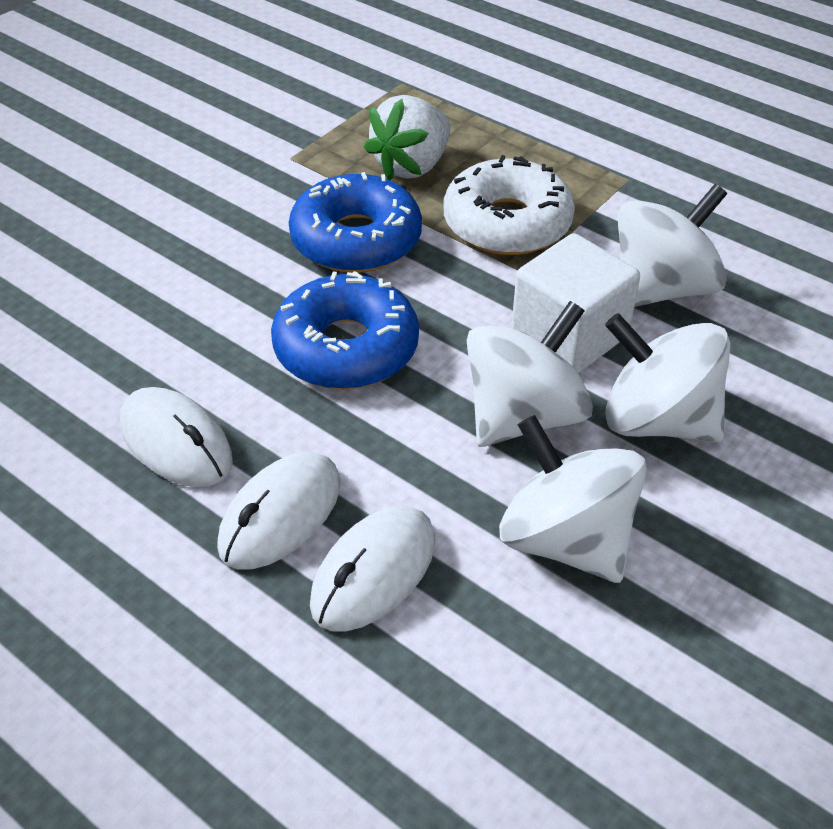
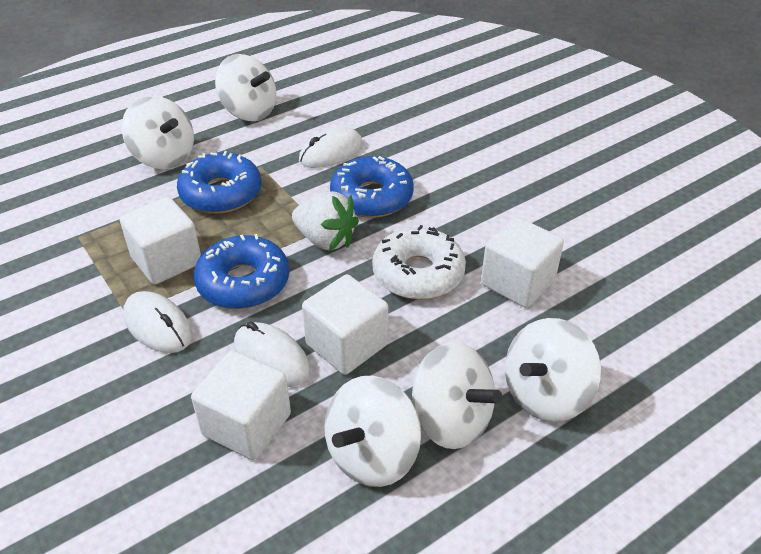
blue donut: [271,271,419,390] [289,172,422,273] = 2 -> [177,151,261,214] [194,234,289,309] [330,156,414,218] = 3
white cube: [511,233,640,374] = 1 -> [119,197,201,285] [191,350,291,460] [302,274,388,375] [481,217,564,308] = 4
white spinning top: [467,301,593,447] [499,415,647,583] [605,313,730,442] [618,184,727,307] = 4 -> [122,96,194,169] [215,54,277,121] [325,376,421,487] [412,342,502,449] [505,318,601,422] = 5

